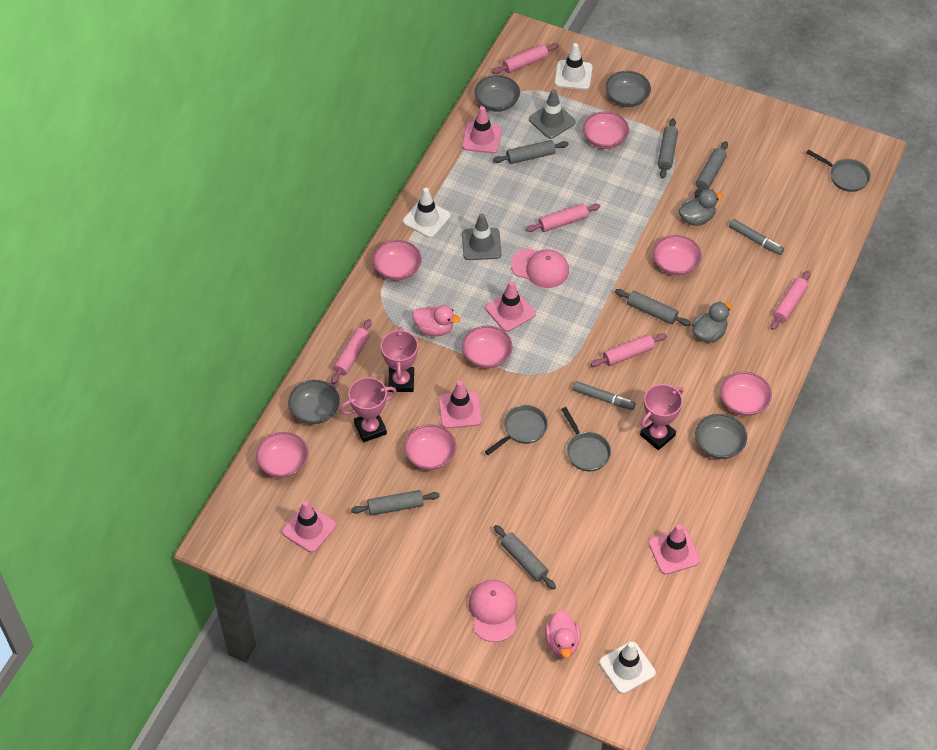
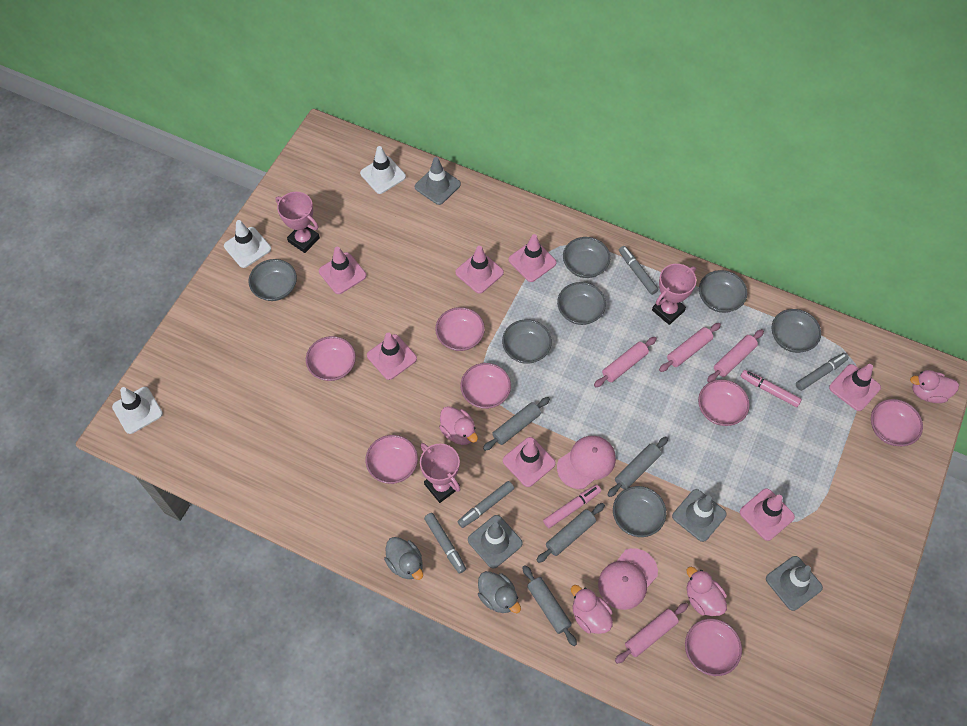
grey bowl: [288,380,340,424] [475,75,520,112] [605,71,651,107] [695,414,747,459] = 4 -> [249,259,297,301] [502,319,552,364] [557,282,606,325] [563,237,610,278] [613,486,667,537] [699,270,747,313] [772,309,821,353] = 7
grey marker: [573,381,635,410] [729,219,784,255] = 2 -> [424,513,466,574] [458,481,514,528] [619,246,659,295] [796,353,849,391] = 4
grey pan: [485,405,548,455] [561,407,611,471] [806,150,871,192] = 3 -> none = 0
grey rolling pin: [351,490,440,516] [493,140,569,164] [494,525,556,590] [615,289,691,326] [658,118,678,179] [695,141,728,198] = 6 -> [483,397,550,451] [522,565,577,646] [536,503,605,563] [607,437,668,497] = 4
grey traffic cone: [462,213,502,260] [529,89,576,139] = 2 -> [415,157,461,205] [468,515,523,568] [672,489,727,542] [766,556,823,611] = 4
pink duck: [412,305,460,336] [545,610,581,658] = 2 -> [439,406,478,445] [571,585,613,634] [687,567,727,616] [910,370,959,403] = 4
pink marker: none = 0 -> [543,484,601,528] [740,370,802,407] = 2
pink rolling pin: [331,319,372,385] [492,43,559,74] [526,204,601,232] [591,333,667,367] [771,271,810,330] = 5 -> [594,337,657,387] [615,603,688,664] [659,323,721,372] [707,329,764,383] = 4
pink traffic cone: [282,501,336,553] [439,381,482,429] [462,106,502,153] [486,281,536,332] [649,524,700,575] = 5 -> [319,247,367,294] [367,332,417,380] [455,246,504,294] [503,437,556,487] [508,234,557,282] [740,488,795,541] [829,364,881,411] = 7

